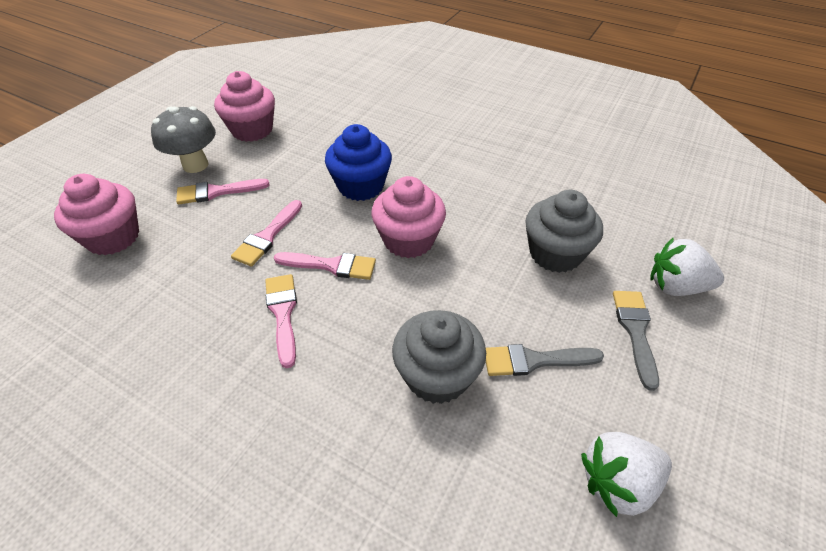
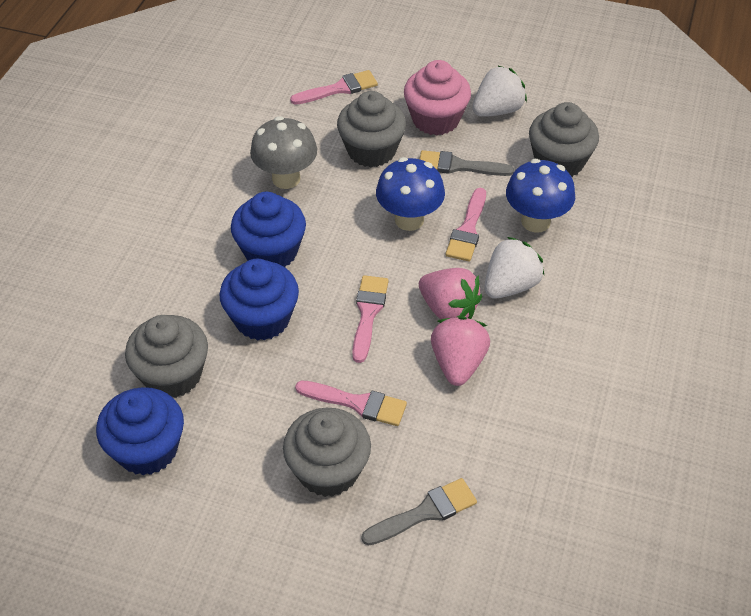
blue cupcake: [325,124,392,201] = 1 -> [96,387,184,475] [219,259,299,341] [231,192,306,267] = 3
blue mushroom: none = 0 -> [376,157,445,231] [506,159,575,233] = 2
grey cupcake: [392,310,486,404] [525,190,603,273] = 2 -> [125,315,208,398] [283,408,371,497] [337,91,406,167] [529,102,599,177] = 4
pink cupcake: [54,174,139,255] [214,71,275,142] [372,176,446,258] = 3 -> [404,60,471,136] = 1
pink strawberry: none = 0 -> [419,268,482,319] [431,316,490,386] = 2

